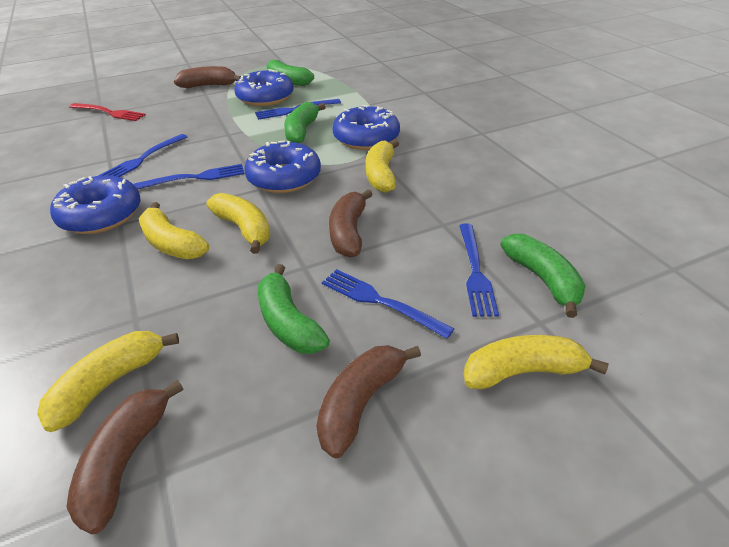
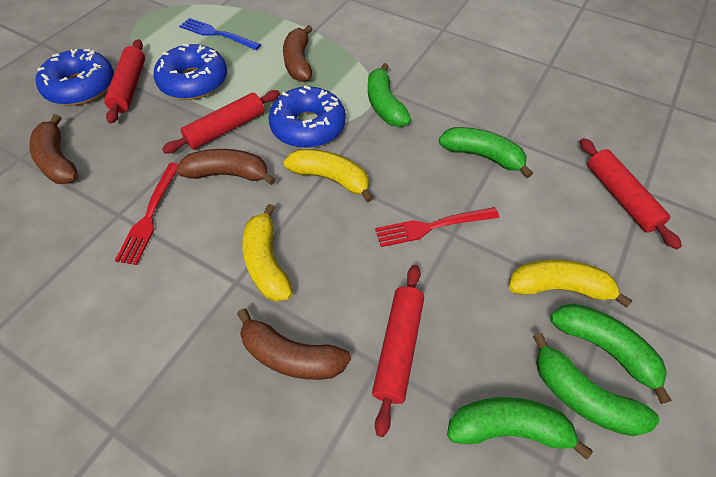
blue donut: [50,175,140,234] [234,69,293,106] [244,140,321,193] [332,105,400,150] = 4 -> [36,49,114,105] [154,44,227,100] [268,86,346,148] = 3
blue fork: [98,134,187,177] [134,164,245,190] [255,99,341,120] [322,269,455,339] [459,224,499,317] = 5 -> [179,18,261,50] = 1
green banana: [258,264,330,354] [267,60,314,86] [284,102,326,143] [500,234,586,318] = 4 -> [368,63,411,127] [439,127,533,178] [447,397,593,460] [533,333,659,436] [550,303,672,404] = 5
red fork: [69,103,146,121] = 1 -> [115,163,178,265] [375,207,499,247] = 2
red rolling pin: none = 0 -> [104,39,145,124] [162,90,280,154] [372,265,424,437] [580,138,682,250] = 4
yellow banana: [37,331,179,432] [139,202,209,259] [206,193,270,254] [366,140,399,193] [464,335,609,389] = 5 -> [242,204,293,302] [283,149,374,202] [509,259,633,308] = 3

